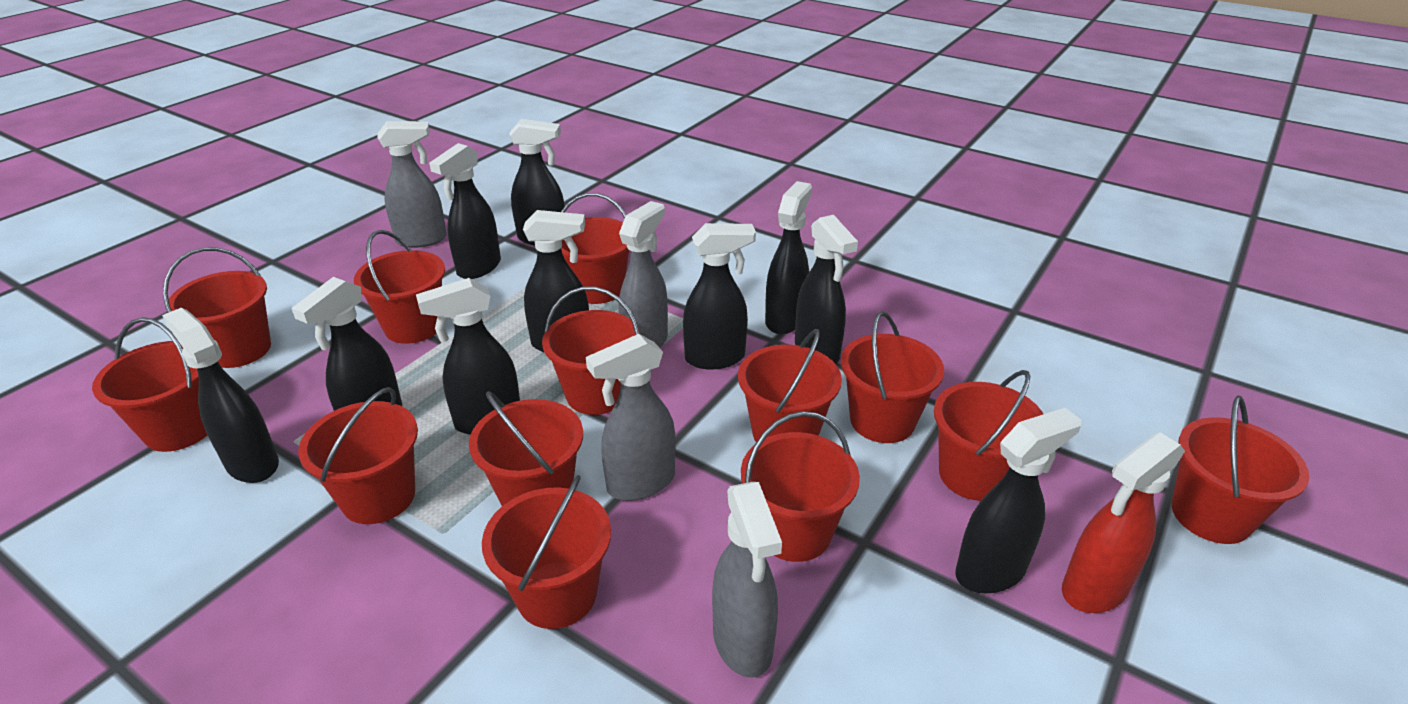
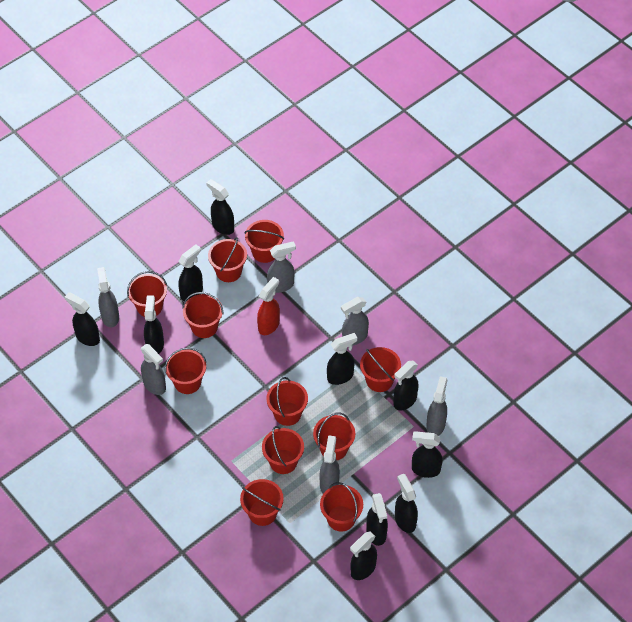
grey spray bottle: [377,121,447,248] [586,334,675,501] [619,201,668,348] [712,482,782,678] = 4 -> [97,267,119,327] [141,344,166,395] [267,241,296,293] [319,435,340,493] [341,297,369,345] [426,376,448,436] = 6
red bucket: [92,317,207,452] [163,247,271,368] [298,387,418,524] [354,230,445,344] [469,391,583,506] [482,475,611,629] [542,286,640,415] [561,193,629,304] [738,329,842,442] [741,411,860,562] [841,311,944,443] [934,370,1043,501] [1171,396,1309,544] = 13 -> [127,271,167,317] [165,348,206,394] [182,292,224,338] [208,237,247,282] [240,479,284,526] [245,220,284,263] [262,426,304,474] [266,377,308,426] [313,412,355,460] [320,482,363,532] [360,347,401,392] = 11

